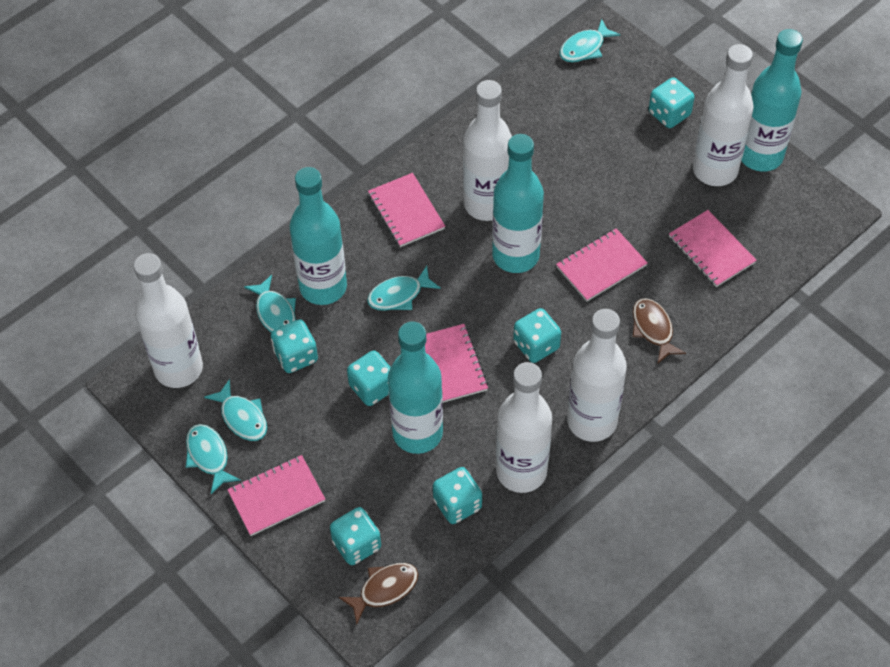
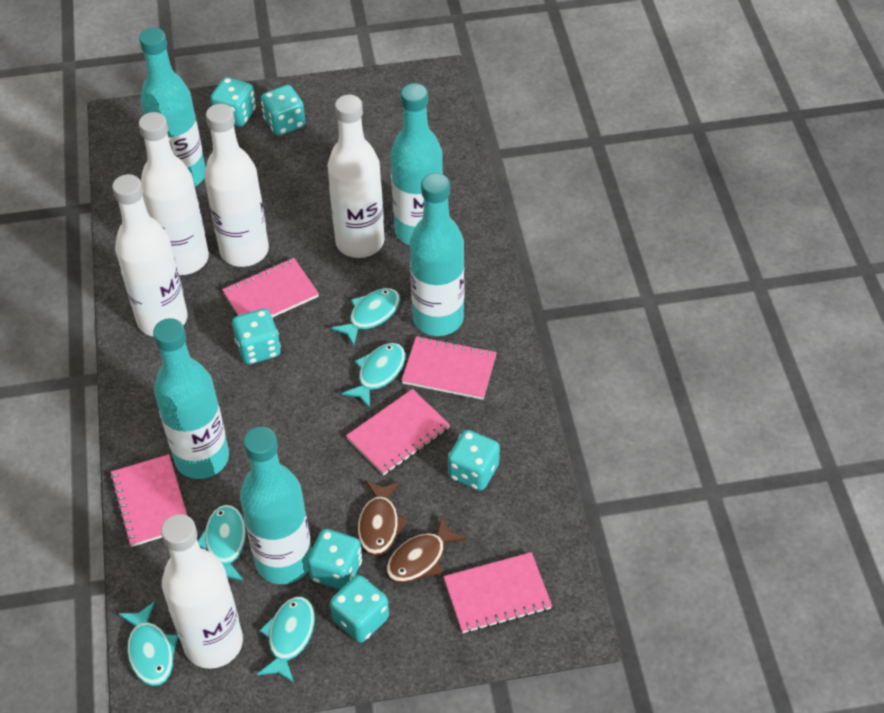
turquoise bottle: [290,167,347,305] [388,321,443,454] [492,134,544,273] [741,29,803,172] = 4 -> [139,28,206,186] [153,318,229,479] [240,426,312,584] [391,83,443,245] [410,173,465,336] = 5

